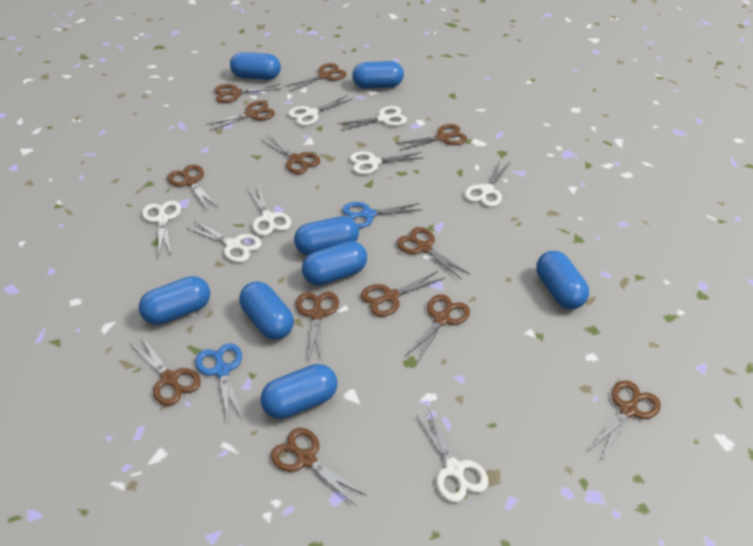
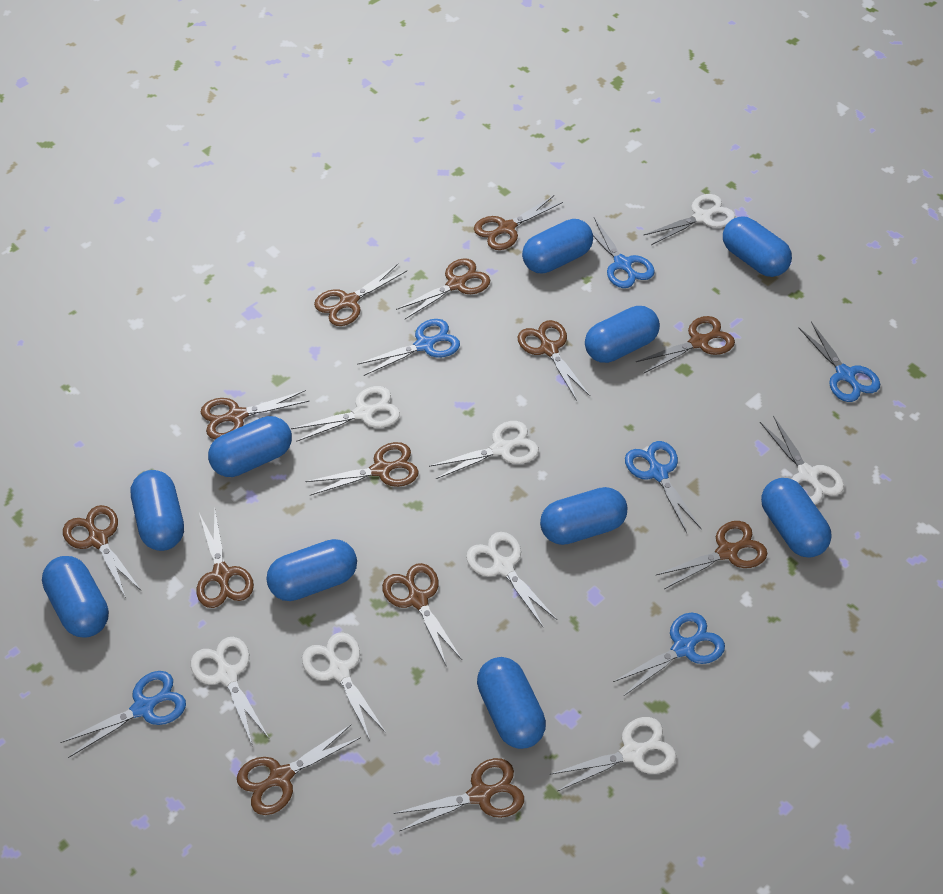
blue capsule: [139,276,210,325] [230,52,281,80] [239,281,294,340] [260,364,337,419] [294,216,359,255] [302,241,367,285] [352,61,404,89] [536,251,589,309] = 8 -> [42,556,109,637] [131,470,184,551] [208,416,292,477] [266,539,357,601] [477,657,546,749] [522,219,593,273] [540,487,628,545] [585,306,660,363] [723,216,792,277] [761,478,832,558] = 10
blue scissors: [195,343,243,423] [342,202,421,229] = 2 -> [60,671,186,758] [357,319,460,376] [592,218,655,288] [613,613,725,696] [625,441,701,533] [798,322,880,402] = 6

